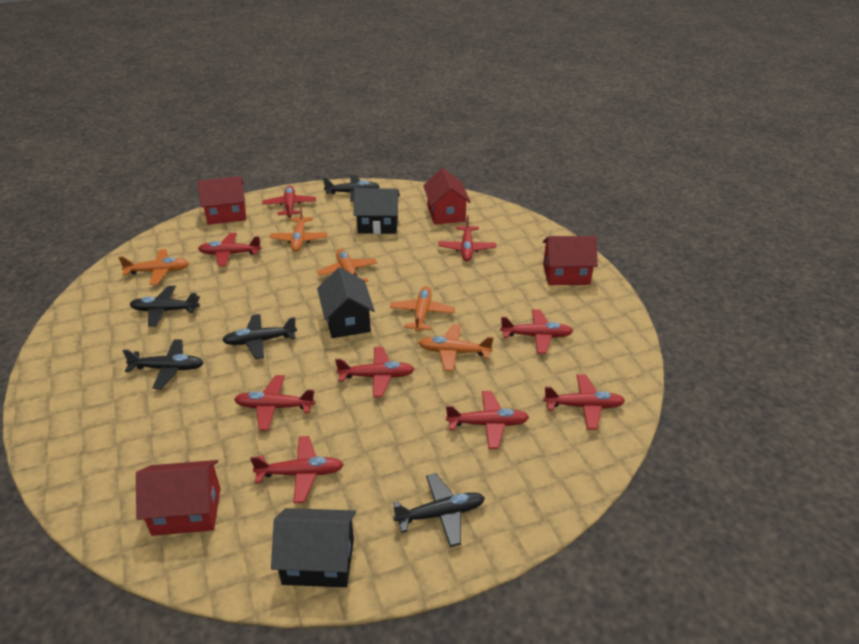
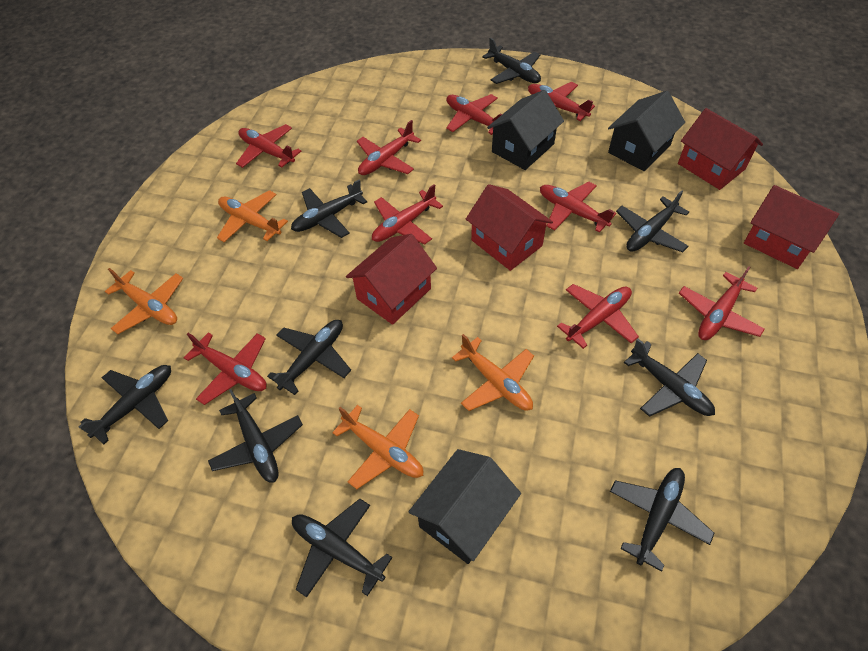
black plane: [122,340,204,389] [130,286,200,327] [222,314,297,359] [323,175,380,202] [393,473,485,547] = 5 -> [78,365,171,445] [208,389,303,483] [267,320,351,395] [291,179,367,238] [292,499,392,598] [482,37,541,84] [610,468,715,572] [616,190,689,252] [624,339,715,417] = 9
orange plane: [118,249,189,285] [270,207,327,252] [317,249,377,282] [390,286,455,332] [418,324,494,371] = 5 -> [105,268,183,334] [217,190,288,242] [332,405,423,489] [452,334,534,411] = 4

